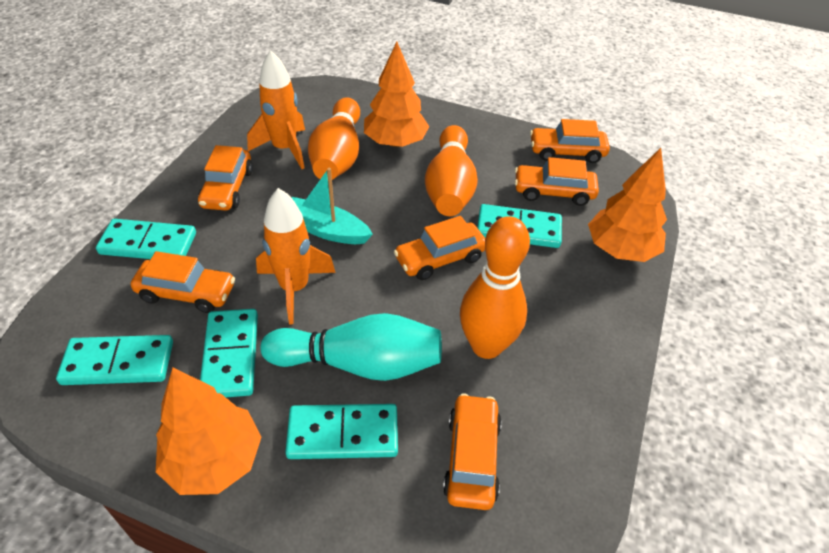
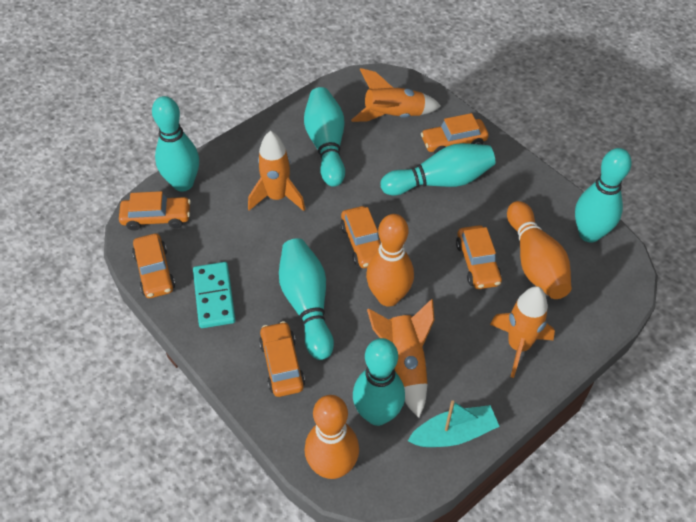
orange rocket: [247,50,305,169] [256,188,336,324] = 2 -> [248,131,305,211] [351,68,441,122] [367,299,434,418] [490,286,555,378] = 4
orange tree: [156,367,261,495] [364,42,429,147] [588,148,667,262] = 3 -> none = 0
turquoise bowling pin: [260,313,442,381] = 1 -> [152,96,199,192] [279,238,334,360] [304,87,345,187] [353,338,405,426] [381,143,495,196] [575,148,632,243] = 6
turquoise domino: [56,335,173,385] [96,219,196,259] [200,309,258,397] [285,404,398,459] [477,204,562,248] = 5 -> [193,262,236,328] = 1

